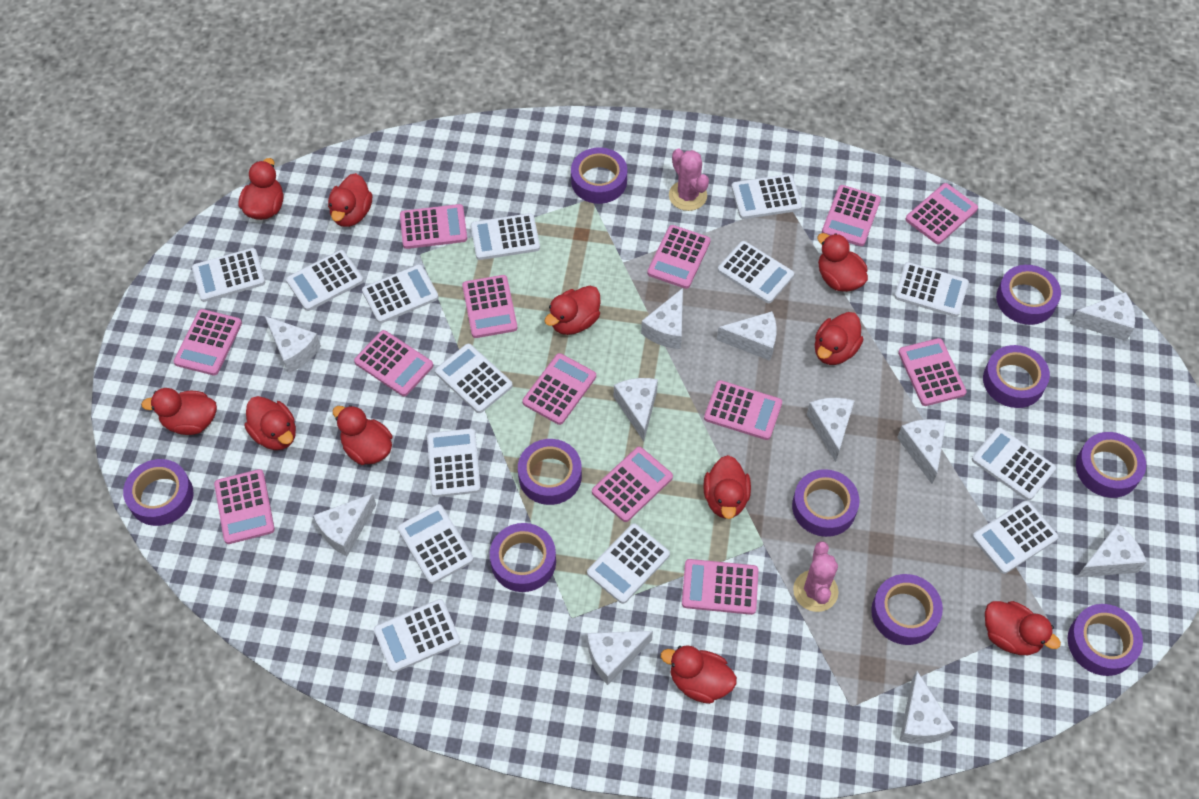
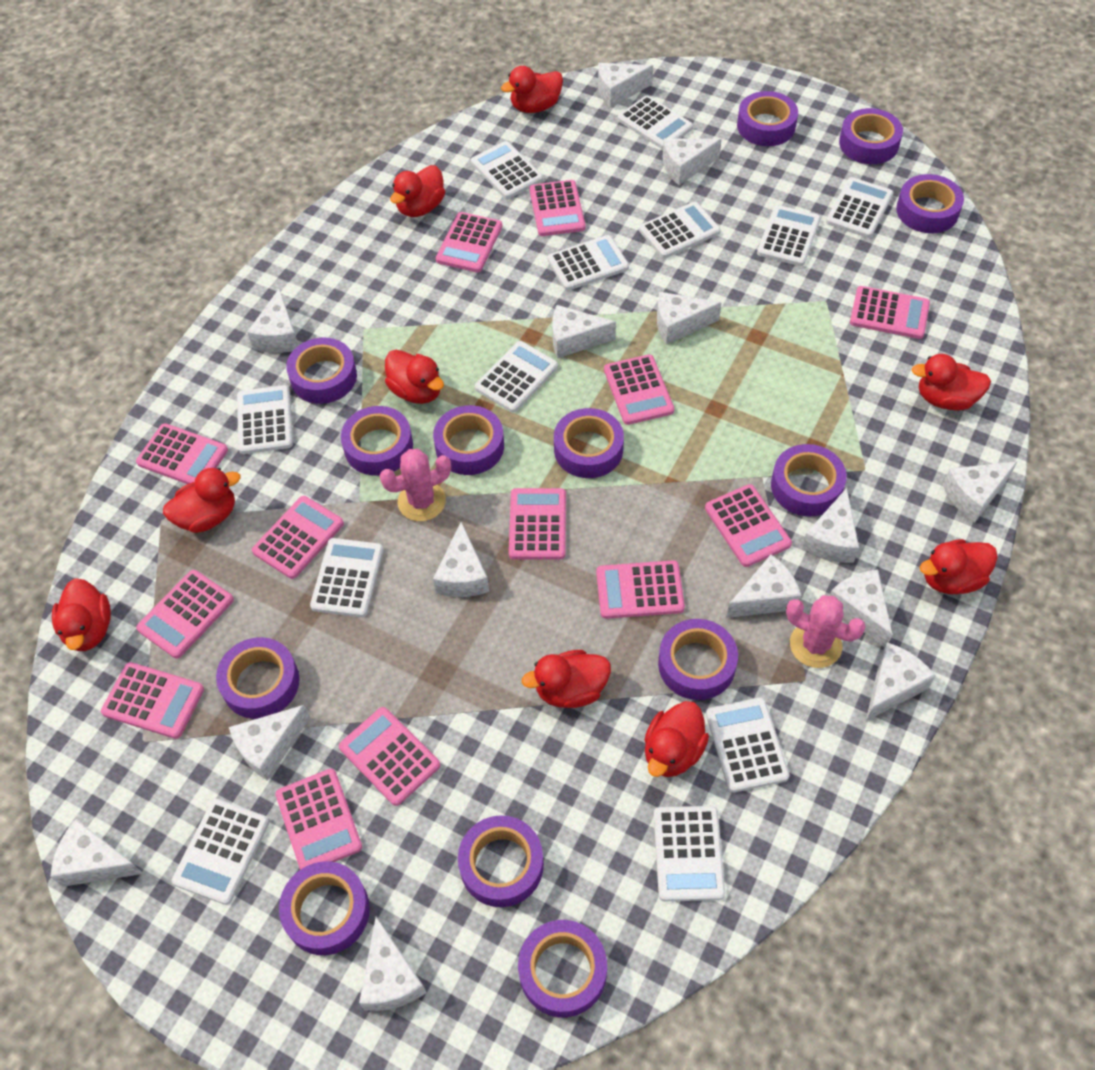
purple tape: [123,459,194,526] [490,523,556,592] [518,439,582,505] [571,148,627,204] [792,469,860,537] [871,574,943,645] [983,345,1050,408] [996,265,1061,325] [1068,604,1143,676] [1076,432,1146,498] = 10 -> [216,637,300,719] [279,861,370,955] [286,338,357,404] [341,406,413,475] [433,405,504,475] [458,815,544,907] [518,920,607,1018] [554,408,624,478] [658,619,738,700] [737,91,798,146] [771,444,847,517] [839,108,903,164] [896,174,964,233] = 13
red duck: [141,388,217,435] [238,158,283,220] [244,396,296,450] [328,173,372,227] [333,405,392,465] [544,286,601,335] [661,645,737,704] [703,455,751,519] [815,312,864,365] [817,233,868,292] [985,601,1061,655] = 11 -> [52,578,111,651] [163,468,240,533] [385,350,444,404] [390,165,445,217] [501,66,563,113] [522,650,611,708] [644,701,709,777] [911,354,991,410] [920,539,998,594] = 9
white calculator: [192,248,265,302] [286,250,363,311] [362,264,439,323] [374,599,461,673] [398,504,474,584] [427,428,481,497] [435,344,513,413] [471,213,540,260] [587,524,670,604] [718,241,794,303] [731,174,802,219] [895,262,969,317] [972,427,1056,501] [972,500,1058,574] = 14 -> [172,799,270,905] [237,385,293,454] [310,538,384,617] [471,141,543,199] [475,341,558,413] [547,235,629,291] [618,96,693,149] [639,202,721,258] [654,806,725,901] [706,698,789,793] [757,205,821,266] [826,177,893,238] = 12
white cheese: [265,316,321,373] [313,494,376,556] [588,631,653,685] [614,378,658,441] [641,288,683,349] [717,311,777,361] [807,398,854,462] [897,419,946,484] [899,671,955,744] [1070,292,1135,341] [1077,523,1147,577] = 11 -> [50,819,143,887] [229,705,310,781] [247,288,298,353] [359,917,427,1011] [433,522,489,597] [552,305,616,359] [598,63,653,108] [657,292,721,345] [663,139,722,185] [726,554,802,618] [802,488,859,563] [830,570,893,647] [866,642,936,721] [943,461,1018,522] = 14

